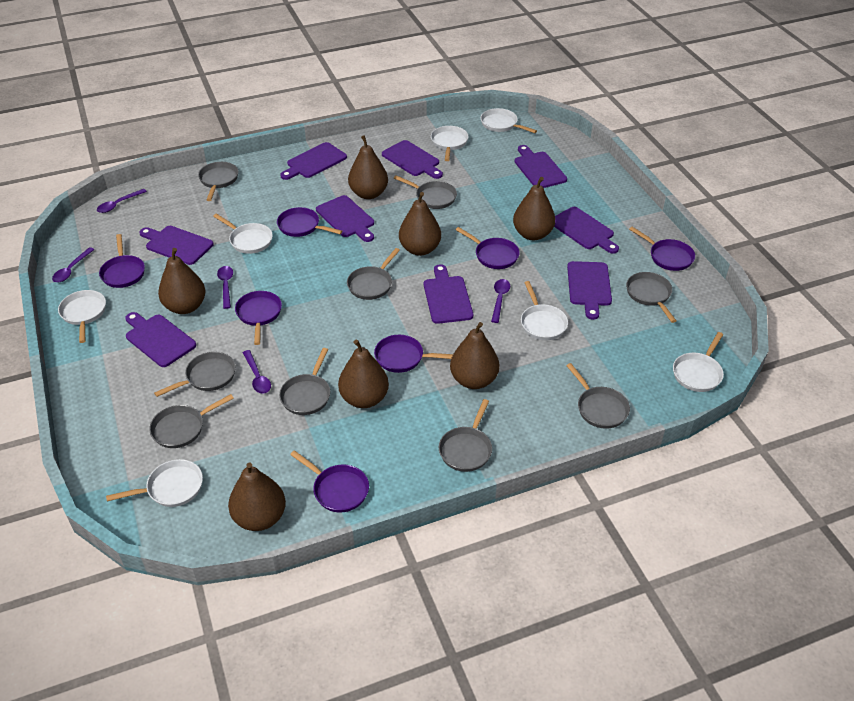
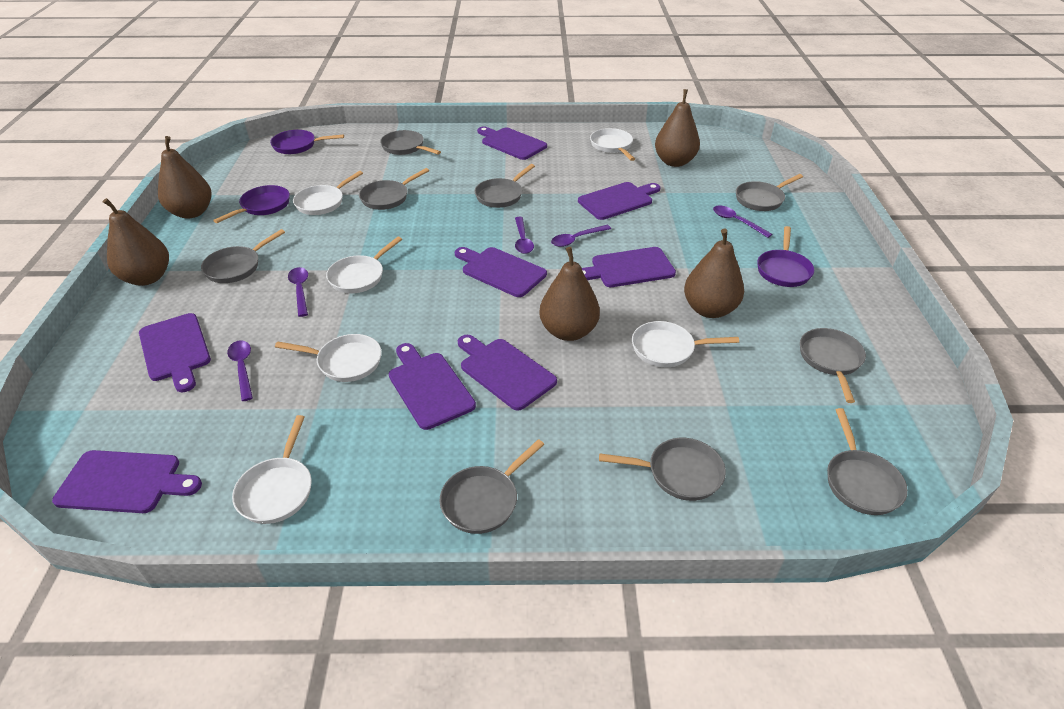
brown pear: [158,248,205,314] [228,463,286,531] [338,340,389,408] [348,135,388,199] [399,192,441,256] [450,322,499,389] [513,177,555,240] = 7 -> [103,198,169,286] [158,136,212,219] [539,247,600,341] [655,89,700,167] [684,228,744,318] = 5
purple cutting board: [125,312,196,367] [139,226,214,265] [280,142,347,180] [316,195,374,242] [382,140,443,179] [424,264,473,324] [515,145,567,188] [554,207,619,254] [567,261,612,320] = 9 -> [52,450,202,513] [139,313,211,392] [389,343,476,430] [455,247,547,297] [458,335,557,411] [477,126,547,160] [578,182,660,220] [582,247,676,287] = 8
purple pan: [99,234,145,288] [235,291,282,345] [277,207,342,237] [290,450,369,512] [374,335,453,373] [456,227,520,269] [629,227,695,271] = 7 -> [213,185,290,223] [270,130,344,154] [757,226,814,287] = 3
white pan: [58,290,106,343] [106,459,203,507] [213,213,273,254] [431,126,469,161] [481,108,537,133] [521,281,568,340] [673,332,724,392] = 7 -> [232,415,312,524] [275,334,382,382] [293,171,363,215] [326,236,402,293] [590,128,635,161] [632,321,739,367] = 6

